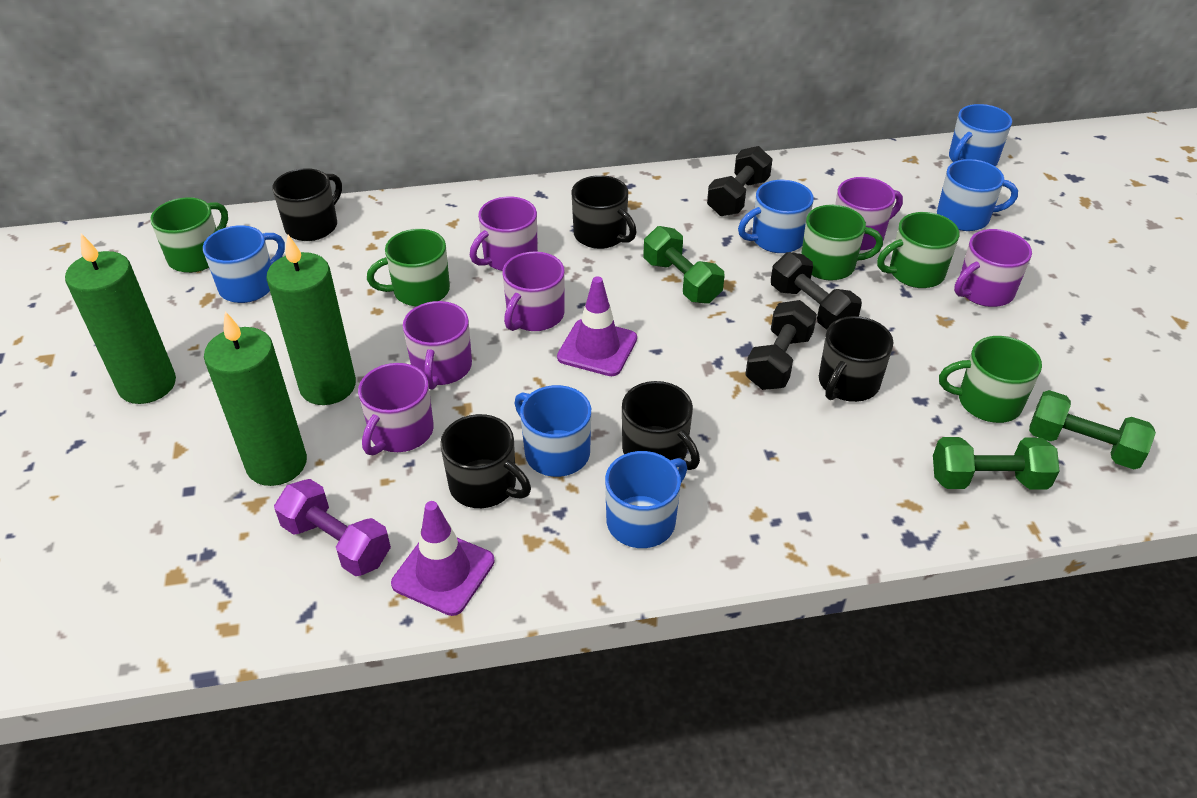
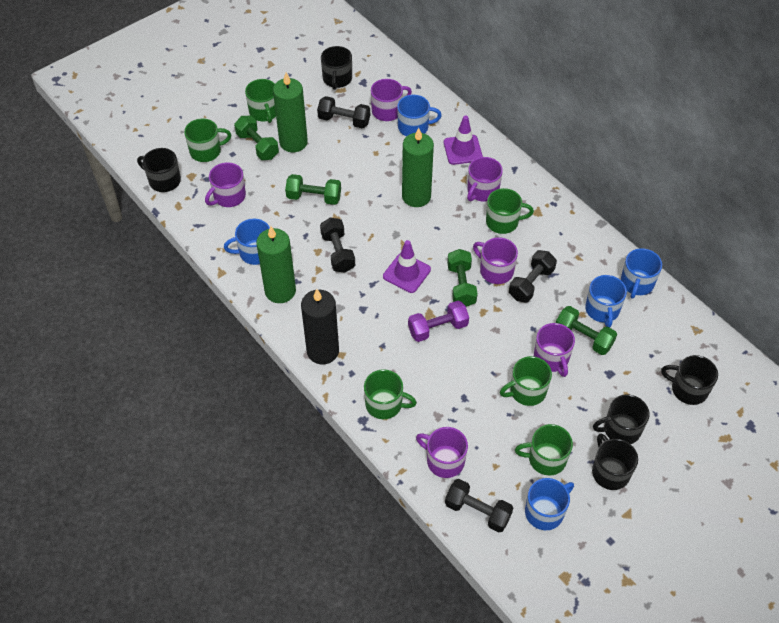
black candle: none = 0 -> [301,289,339,364] = 1
black dumbbell: [707,146,773,216] [745,300,817,390] [771,252,862,330] = 3 -> [317,96,370,128] [320,218,355,273] [445,479,513,532] [509,250,557,303] = 4
blue mug: [203,225,285,303] [514,385,591,477] [605,451,687,548] [738,180,814,253] [937,159,1018,231] [949,104,1012,166] = 6 -> [224,219,270,265] [397,95,442,136] [525,478,574,530] [585,275,627,328] [621,248,662,299] = 5
green dumbbell: [643,226,725,304] [933,437,1059,490] [1029,390,1156,469] = 3 -> [234,116,279,160] [285,174,341,205] [447,249,477,307] [556,306,617,355] = 4
green mug: [150,197,228,273] [367,229,450,307] [801,205,883,281] [877,212,959,288] [939,336,1042,423] = 5 -> [184,118,231,162] [245,79,276,123] [364,369,417,419] [486,188,534,234] [500,356,552,406] [515,424,573,475] = 6

